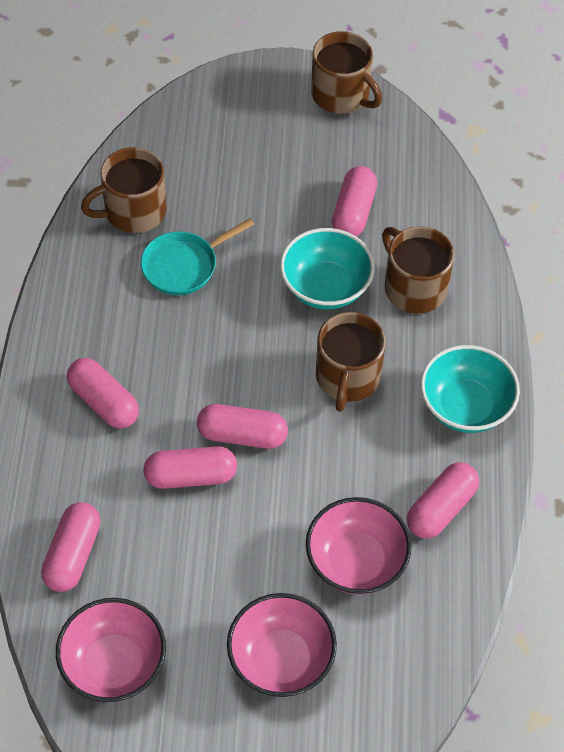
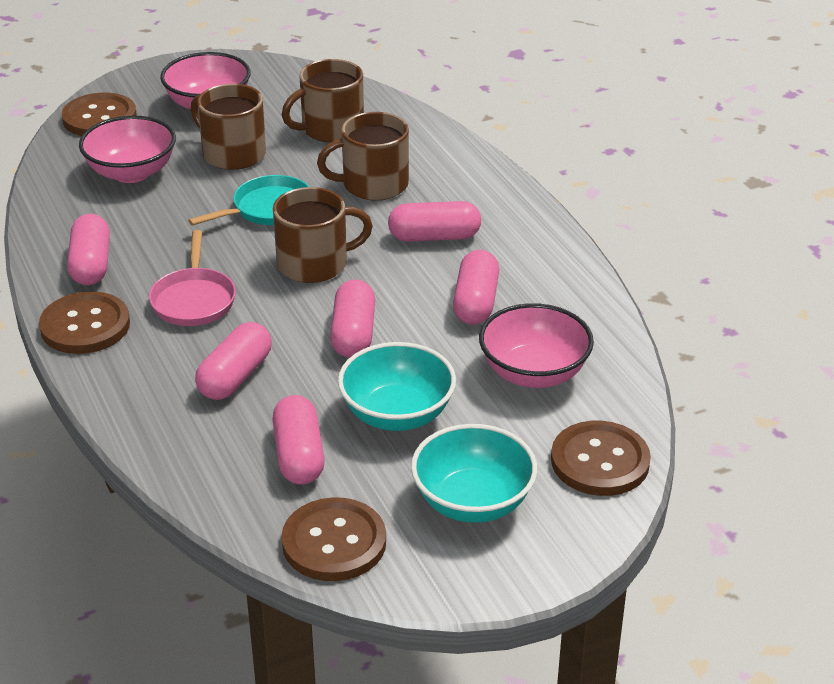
brown button: none = 0 -> [39,291,130,354] [62,93,137,136] [281,497,386,581] [551,421,651,496] = 4
pink pan: none = 0 -> [149,230,236,326] = 1

